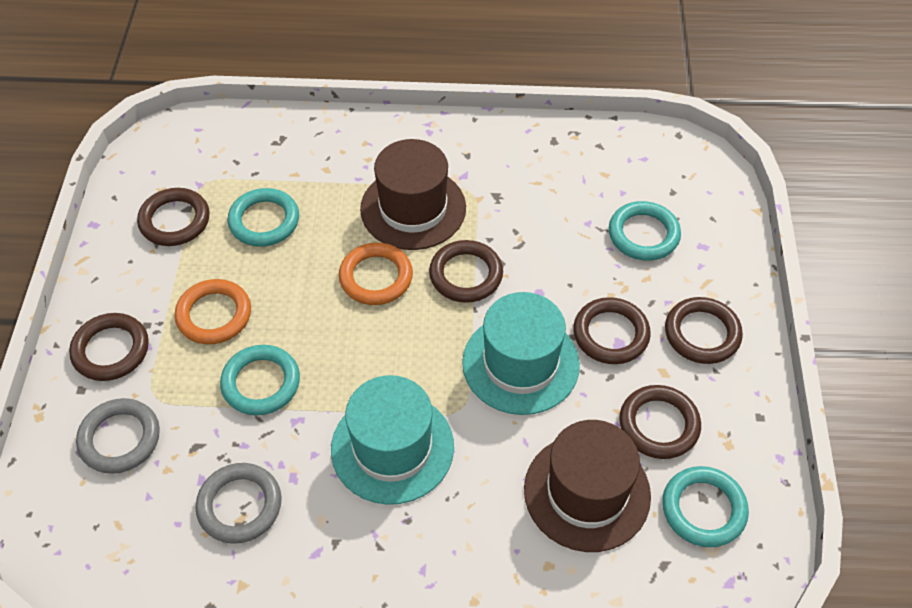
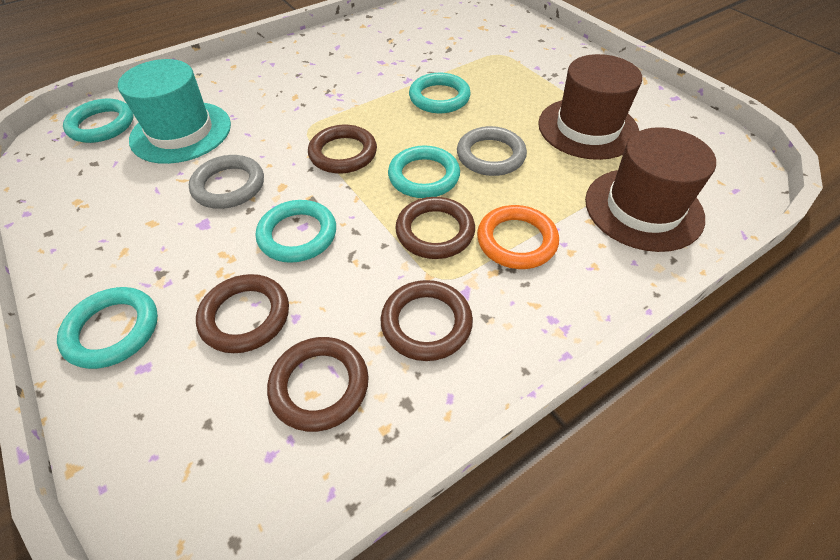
brown ring: [69,313,149,381] [137,188,209,246] [429,240,503,303] [573,297,651,364] [619,385,701,459] [665,297,743,364] = 6 -> [196,274,289,353] [267,337,369,432] [308,125,377,174] [380,280,473,361] [395,197,475,259] = 5
orange ring: [174,279,251,344] [339,242,413,305] = 2 -> [477,205,559,269] = 1
turquoise hat: [331,375,454,505] [462,292,580,415] = 2 -> [118,59,231,164] = 1
turquoise ring: [220,345,300,415] [227,188,299,247] [609,201,681,261] [662,466,749,547] = 4 -> [57,287,158,369] [63,99,133,143] [256,200,336,263] [388,145,460,198] [409,73,471,113] = 5

